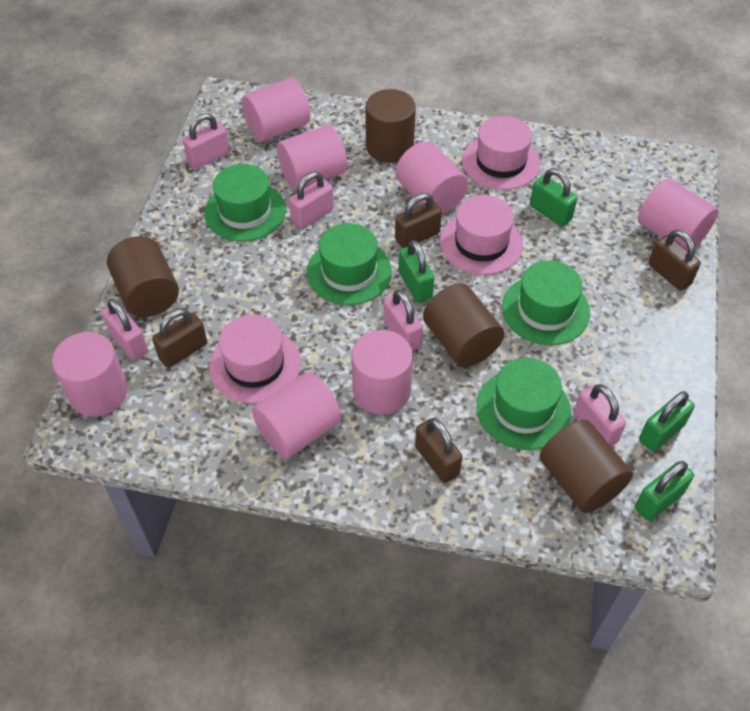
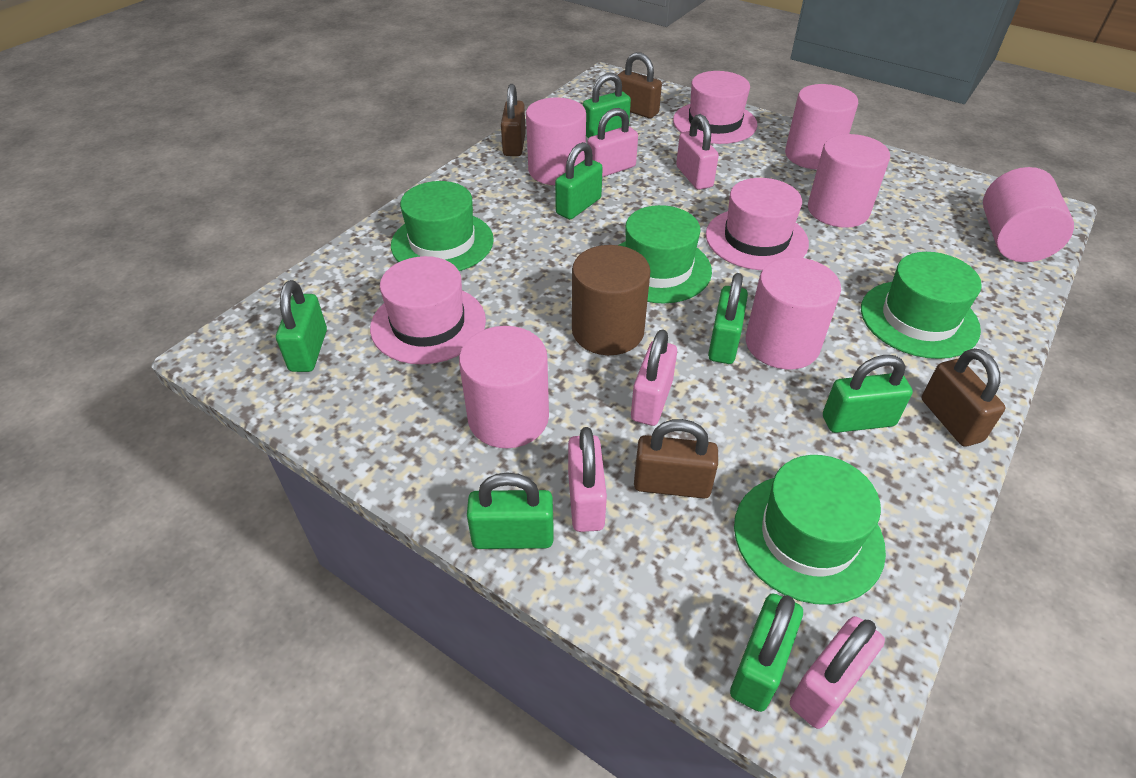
brown cylinder: [107,236,179,317] [365,89,416,163] [423,283,504,367] [539,419,633,513] = 4 -> [572,245,650,355] = 1
green padlock: [399,240,434,303] [530,168,577,227] [635,461,694,521] [639,391,695,452] = 4 -> [276,280,327,372] [467,472,553,549] [555,142,603,219] [583,73,631,138] [708,273,748,364] [730,593,803,712] [823,355,913,433] = 7
pink cylinder: [52,332,128,417] [242,78,310,142] [252,372,342,459] [277,125,347,190] [351,330,413,415] [396,142,468,215] [638,178,718,250] = 7 -> [459,326,549,448] [526,97,586,185] [746,257,841,370] [785,84,858,170] [808,134,890,228] [983,167,1074,262] = 6

